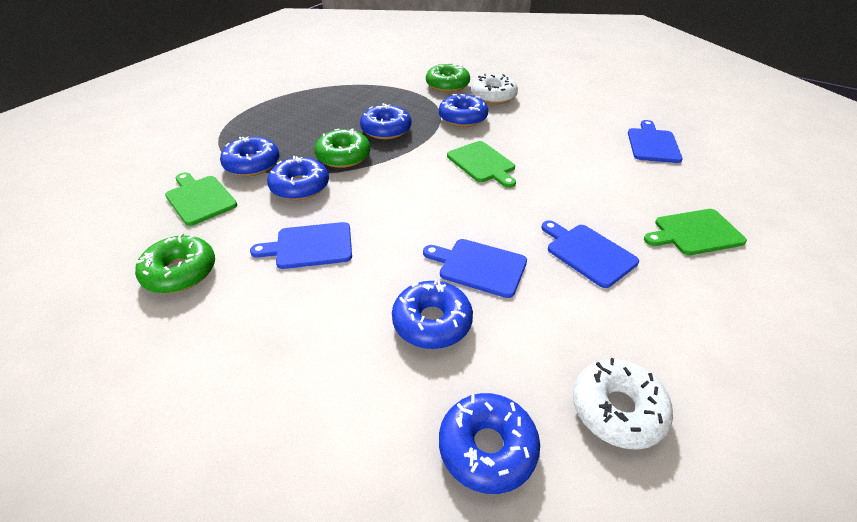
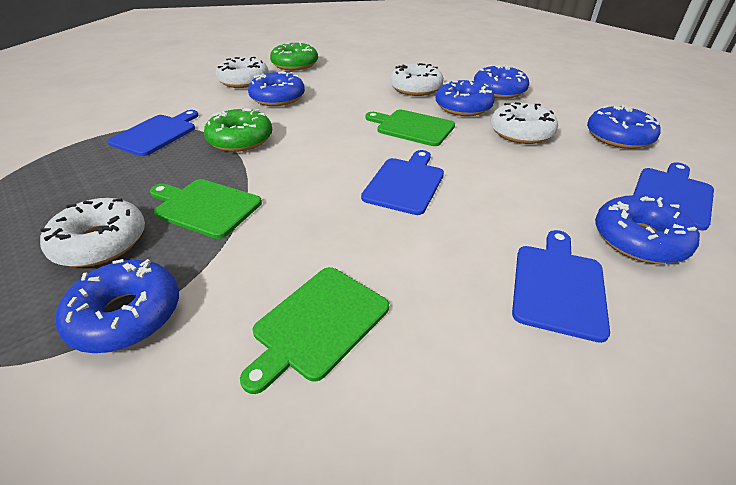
green donut: [135,233,215,293] [314,128,370,168] [426,63,470,92] = 3 -> [204,108,272,152] [270,42,318,70] = 2
white donut: [471,74,518,104] [573,358,673,450] = 2 -> [40,198,145,267] [216,57,269,88] [390,63,444,96] [491,102,558,144] = 4

